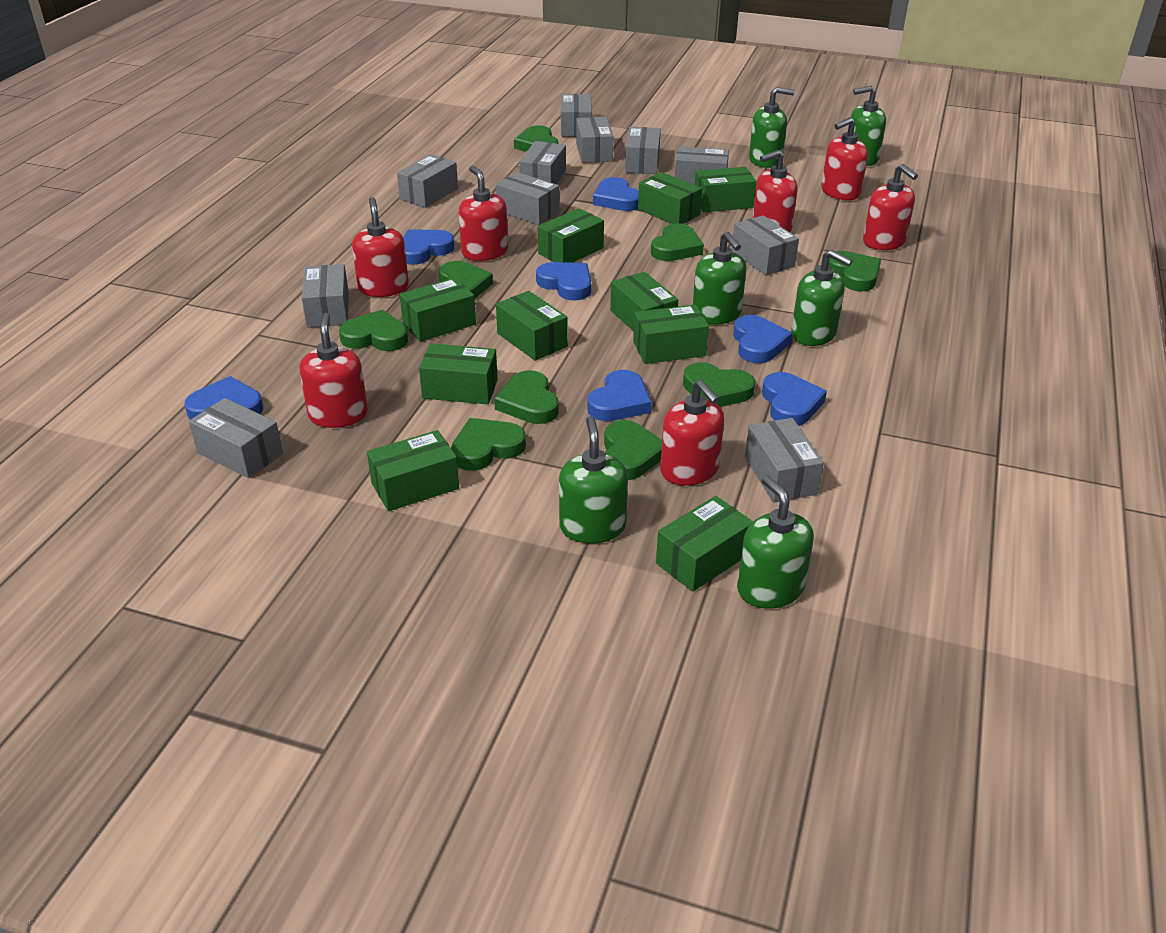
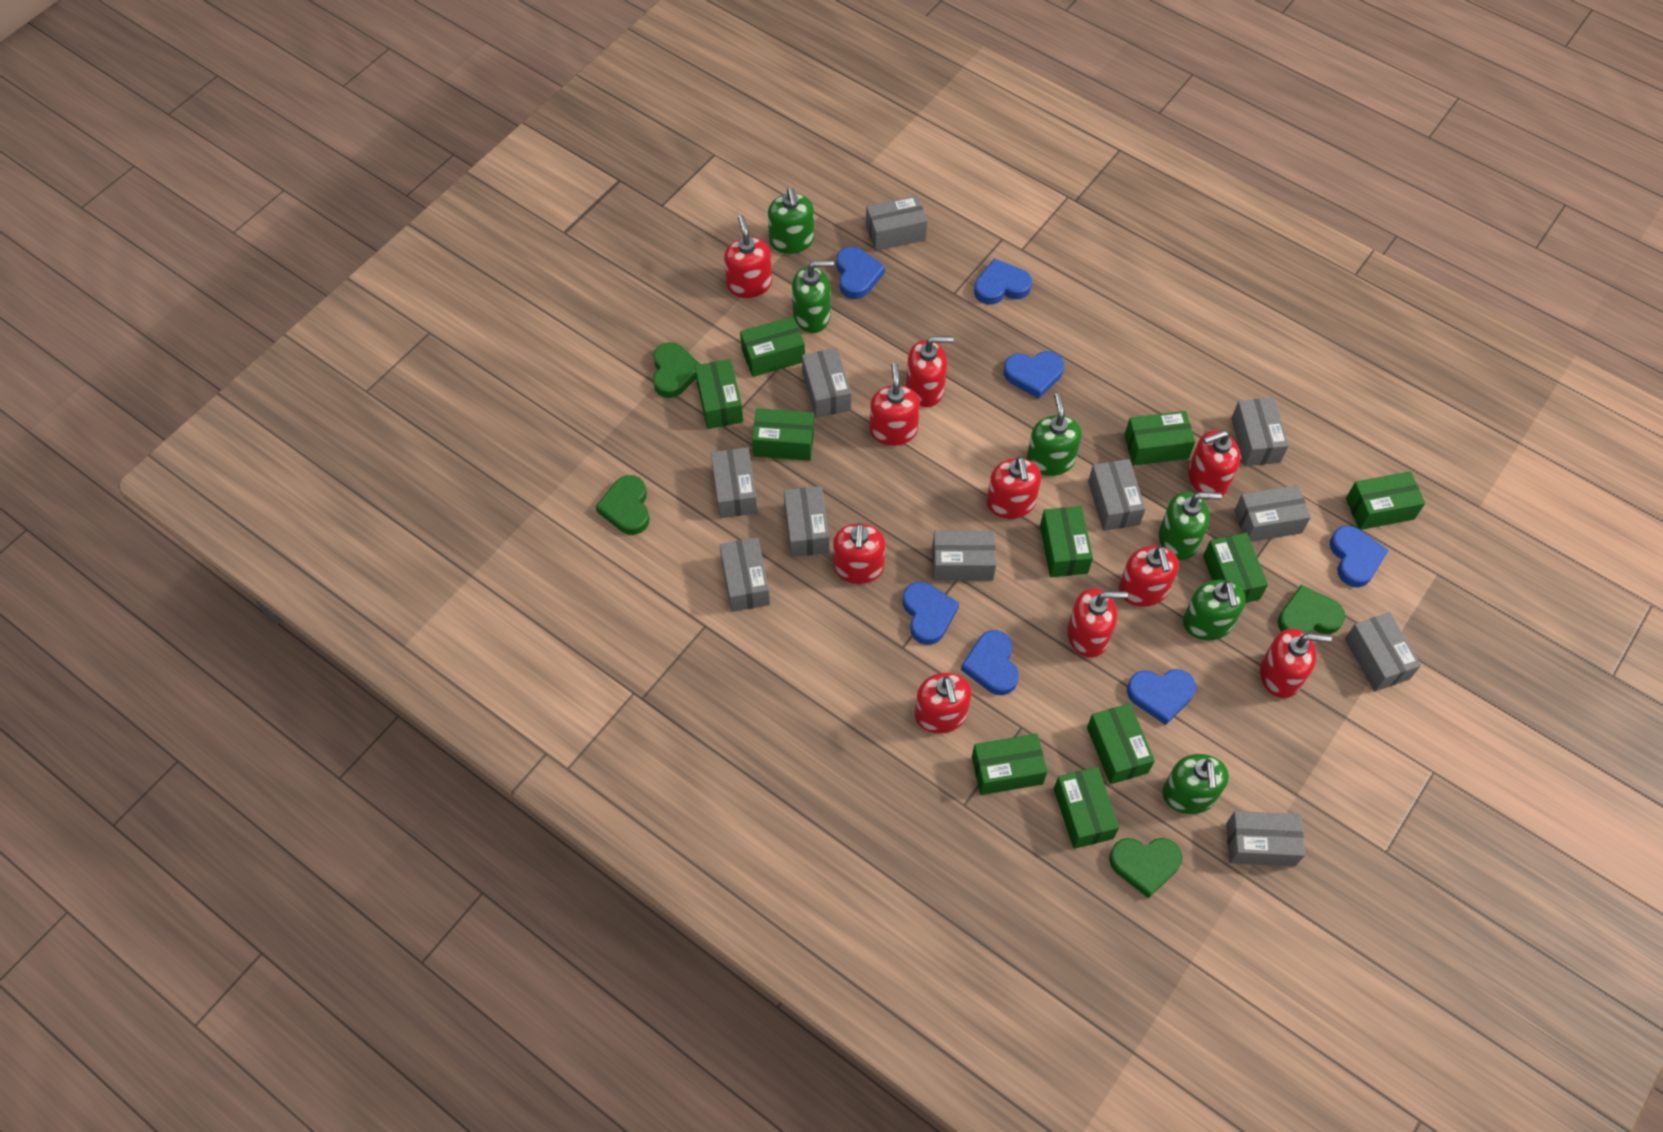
green heart: [339,310,408,351] [439,261,493,298] [451,418,526,471] [494,370,559,424] [514,125,558,152] [604,420,662,480] [651,223,704,261] [683,362,755,407] [829,251,881,291] = 9 -> [595,475,650,535] [653,342,700,398] [1109,838,1182,898] [1278,585,1345,634] = 4
red soap dispenser: [299,313,368,428] [352,197,409,297] [459,166,508,261] [660,380,724,486] [752,150,798,232] [821,117,868,200] [863,164,918,250] = 7 -> [724,215,772,298] [833,523,886,584] [869,363,920,446] [906,336,954,407] [915,673,972,734] [987,457,1041,519] [1067,588,1128,658] [1119,546,1179,607] [1188,430,1240,496] [1260,628,1332,698] = 10

